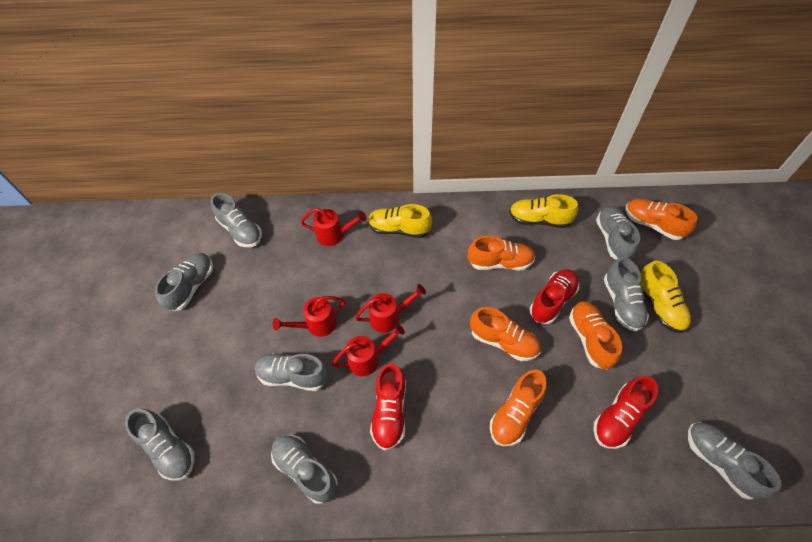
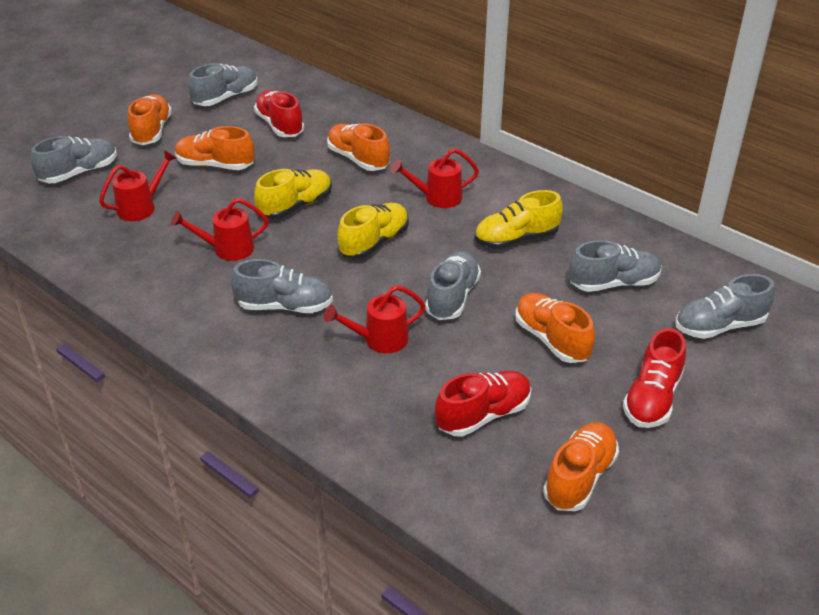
grey shoe: [125,409,195,481] [155,253,213,311] [211,193,262,247] [255,353,329,391] [271,435,338,504] [596,206,640,260] [604,257,649,331] [688,422,781,500] = 8 -> [31,136,117,183] [188,63,258,106] [231,259,333,313] [425,251,481,320] [569,240,661,292] [675,274,775,339] = 6

